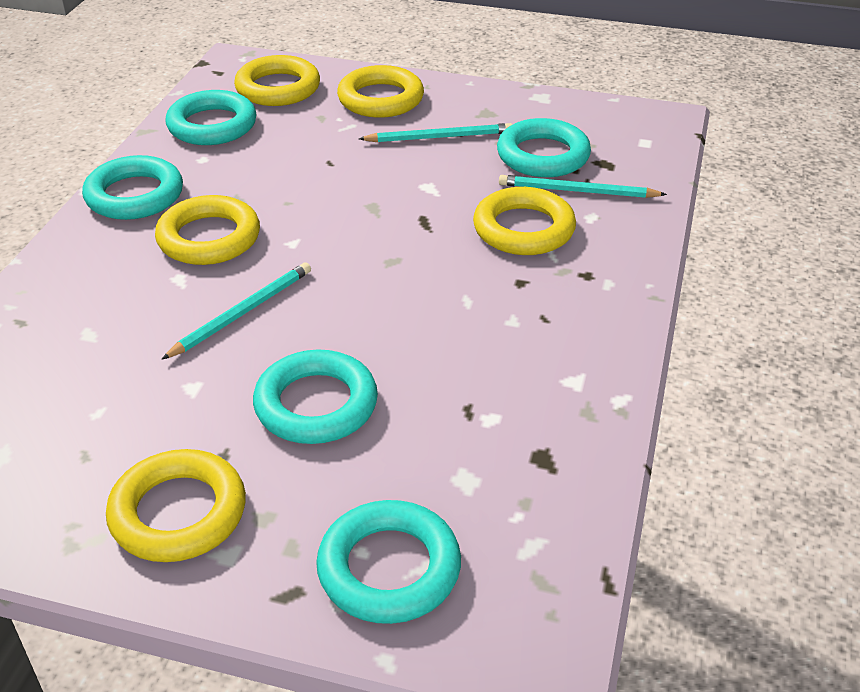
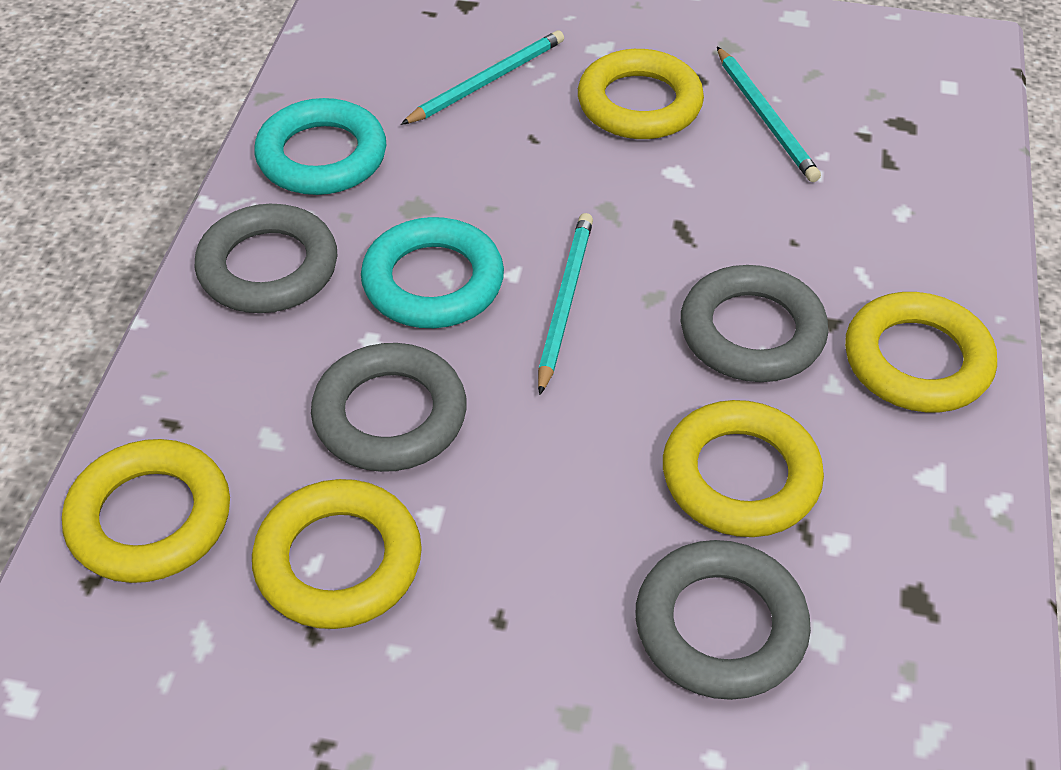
grey ring: none = 0 -> [194,204,337,313] [311,343,467,472] [635,540,811,700] [681,265,828,382] = 4
turquoise ring: [82,155,183,220] [165,90,257,145] [253,349,378,444] [316,500,461,624] [497,118,591,177] = 5 -> [254,98,386,195] [361,217,504,328] = 2

